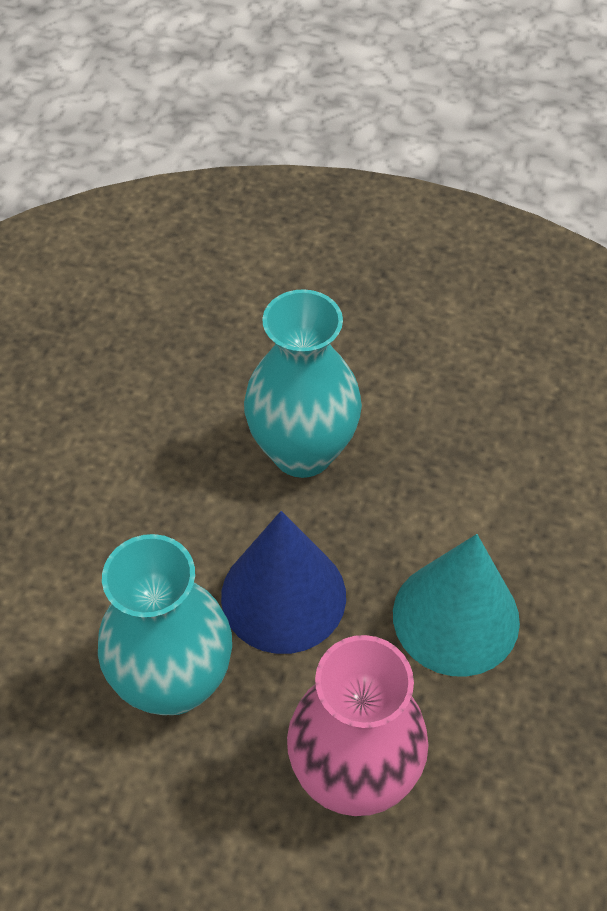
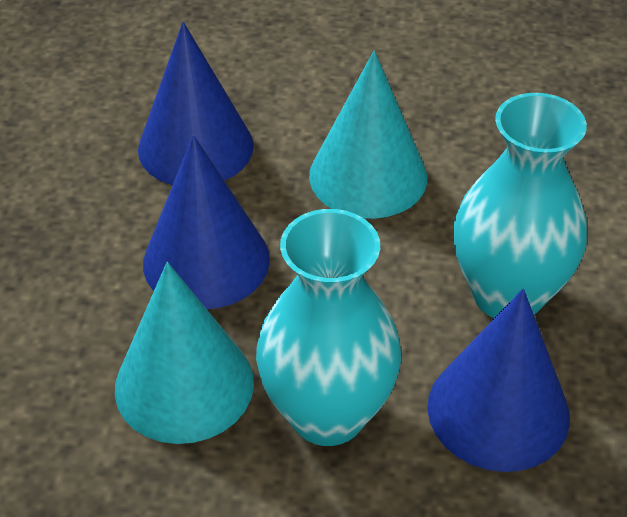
blue cone: [221,511,346,654] = 1 -> [138,22,254,185] [143,135,270,309] [427,288,570,472] = 3
pink vase: [287,635,428,816] = 1 -> none = 0
turquoise cone: [393,534,520,677] = 1 -> [115,262,254,444] [309,51,427,219] = 2

